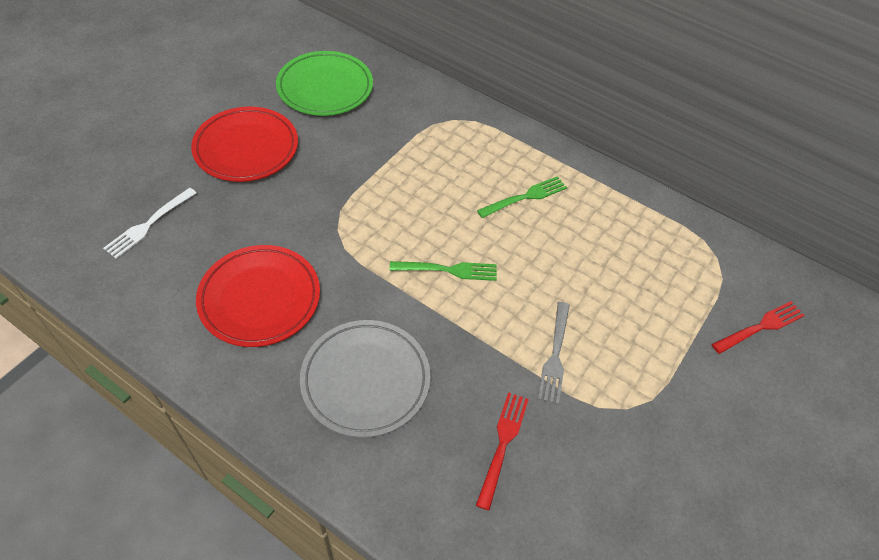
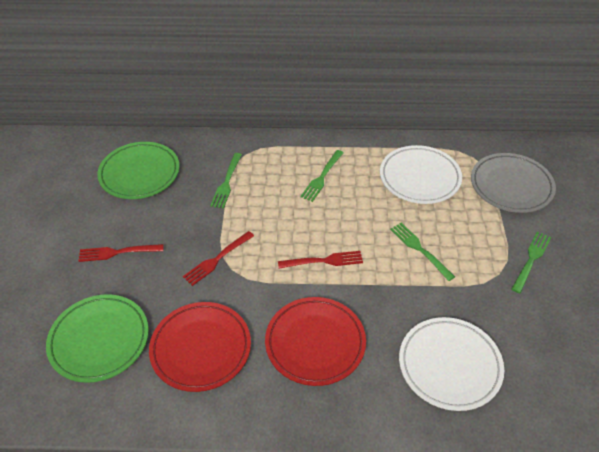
green fork: [390,261,497,281] [477,176,567,218] = 2 -> [210,153,242,209] [300,150,343,202] [390,223,455,281] [512,232,551,293] = 4
green plate: [276,51,373,116] = 1 -> [46,294,149,383] [97,142,180,199] = 2
grey fork: [538,302,570,404] = 1 -> none = 0
red fork: [476,392,529,511] [712,301,805,354] = 2 -> [79,244,164,262] [183,231,254,286] [278,251,363,269] = 3
white fork: [103,188,196,259] = 1 -> none = 0
white plate: none = 0 -> [380,145,462,204] [399,317,504,411] = 2

